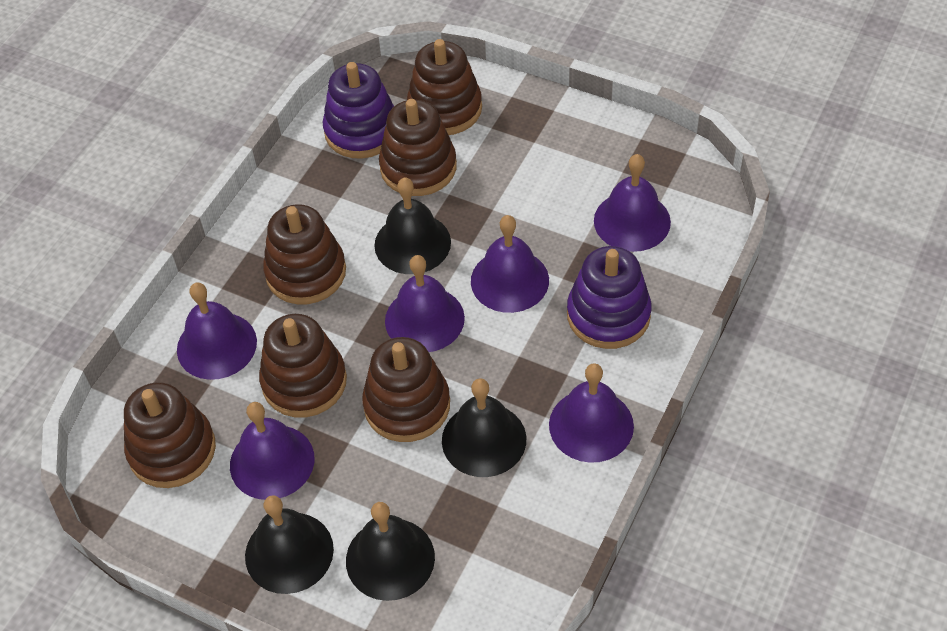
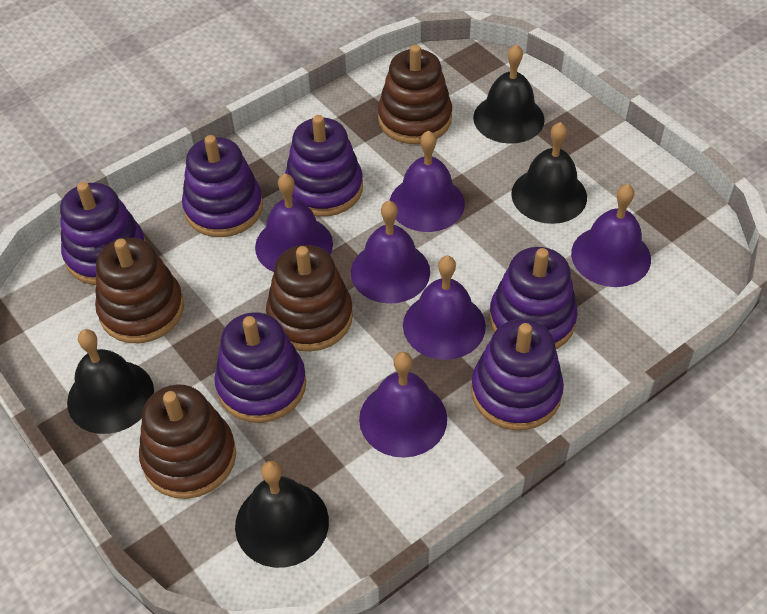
brown stacking toy: [124,382,216,488] [259,314,347,417] [263,204,346,304] [362,337,450,442] [379,99,457,196] [407,39,482,135] = 6 -> [95,238,184,343] [139,385,236,499] [266,245,353,352] [378,45,452,144] = 4
purple stacking toy: [323,62,394,159] [567,246,652,349] = 2 -> [60,182,146,285] [182,135,263,237] [214,312,306,423] [285,115,363,217] [471,319,564,430] [489,247,578,349] = 6

